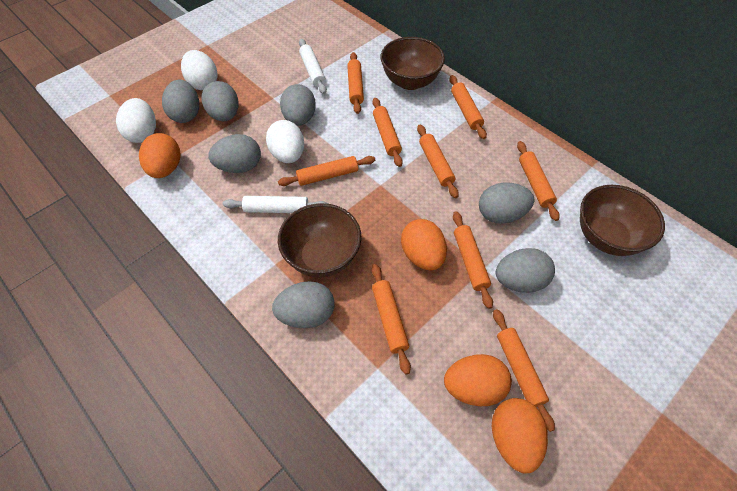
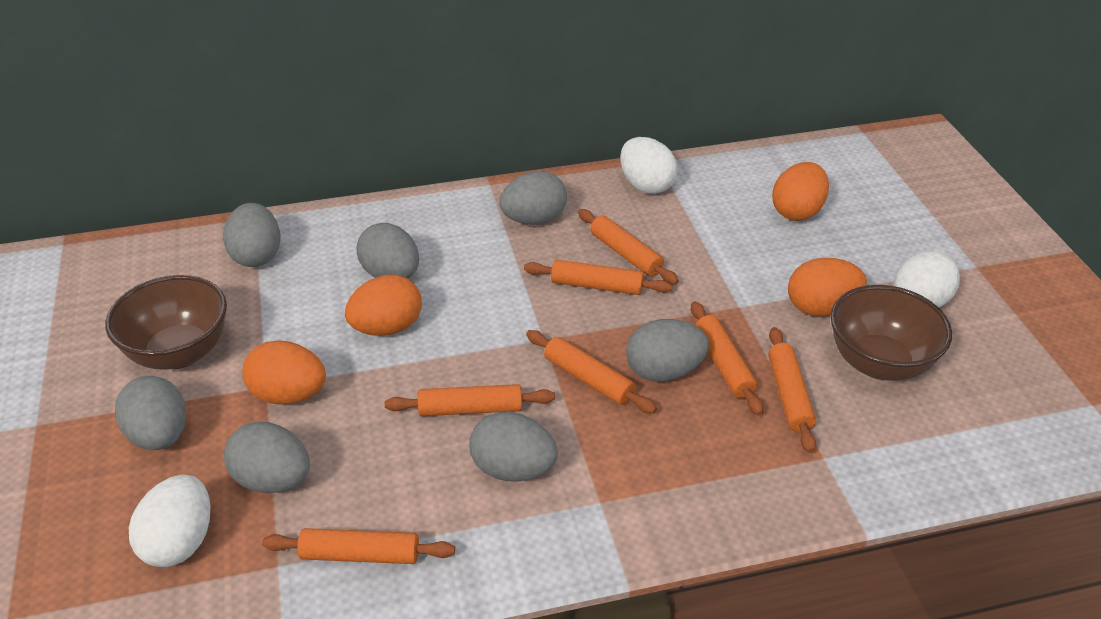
brown bowl: [278,203,362,278] [380,37,445,90] [580,185,665,256] = 3 -> [105,275,227,370] [831,285,952,381] = 2
orange rolling pin: [278,156,375,186] [347,52,364,114] [372,264,411,375] [373,98,403,167] [417,125,459,198] [449,75,487,139] [453,211,493,309] [493,309,555,432] [517,141,560,221] = 9 -> [262,528,455,564] [385,384,555,416] [524,260,672,295] [526,330,657,414] [578,209,679,285] [691,302,764,416] [768,327,816,453] = 7
white rolling pin: [223,196,328,213] [299,39,327,94] = 2 -> none = 0

